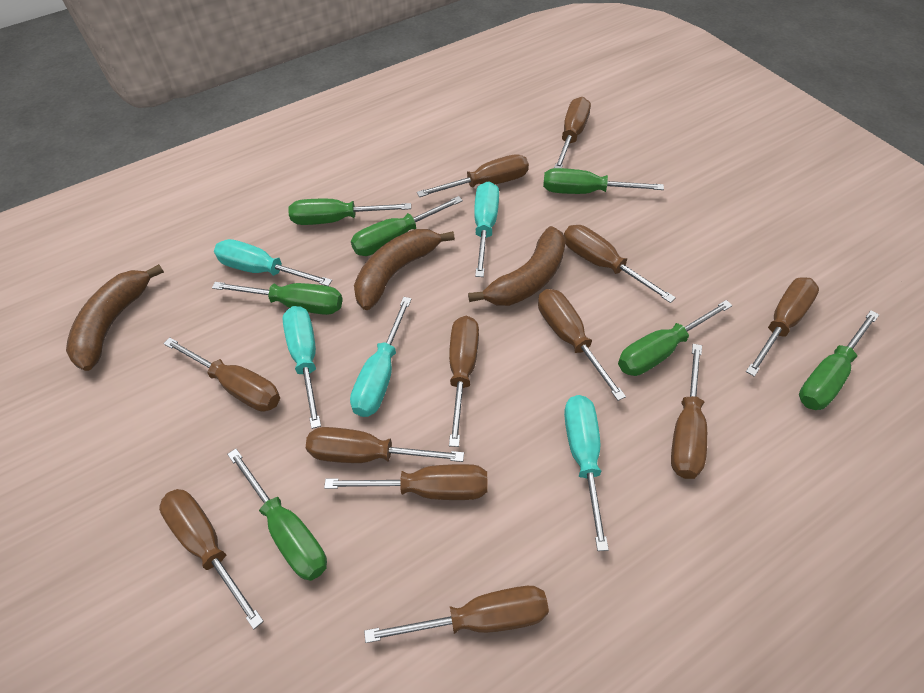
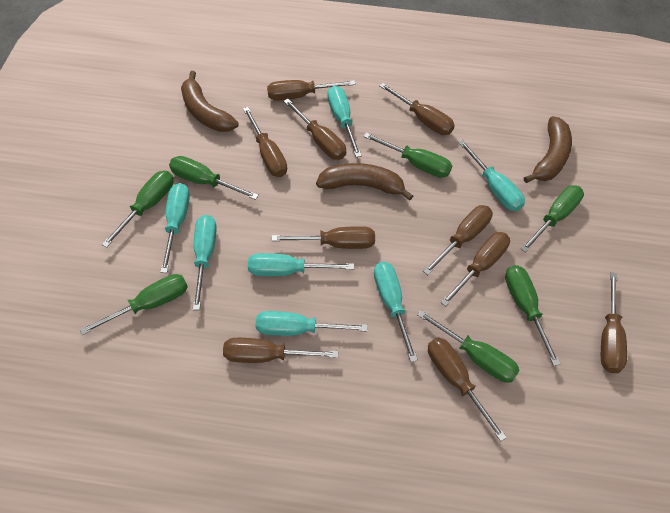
brown screwdriver: [159,489,264,629] [163,337,280,412] [306,427,464,463] [324,464,488,500] [364,586,549,643] [417,154,529,197] [449,316,479,447] [538,289,626,401] [554,97,591,168] [564,225,676,303] [671,344,707,479] [746,277,819,377] = 12 -> [223,338,338,363] [243,107,287,177] [267,80,356,101] [272,226,375,249] [284,99,346,160] [379,83,455,135] [423,205,493,275] [428,338,507,441] [440,232,510,307] [601,272,627,373] = 10
turquoise screwdriver: [214,239,332,286] [283,306,321,429] [350,297,412,417] [474,181,499,277] [564,395,609,551] = 5 -> [160,183,190,273] [193,215,217,310] [248,253,354,276] [256,311,368,336] [327,86,362,157] [374,262,418,362] [458,140,525,211] = 7

